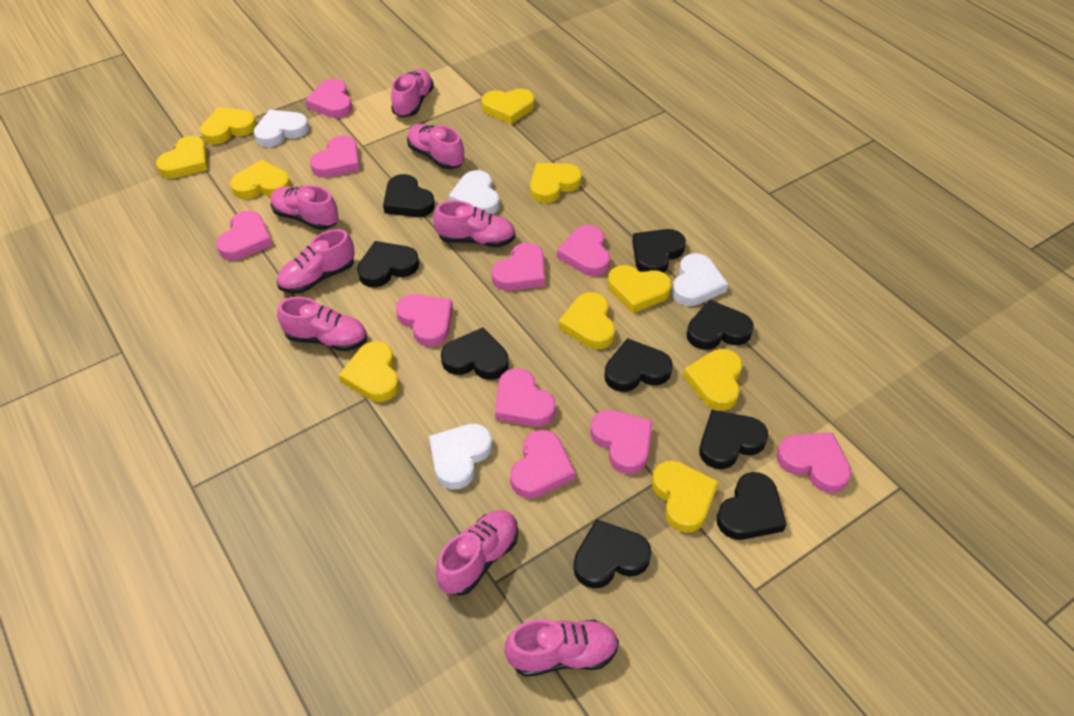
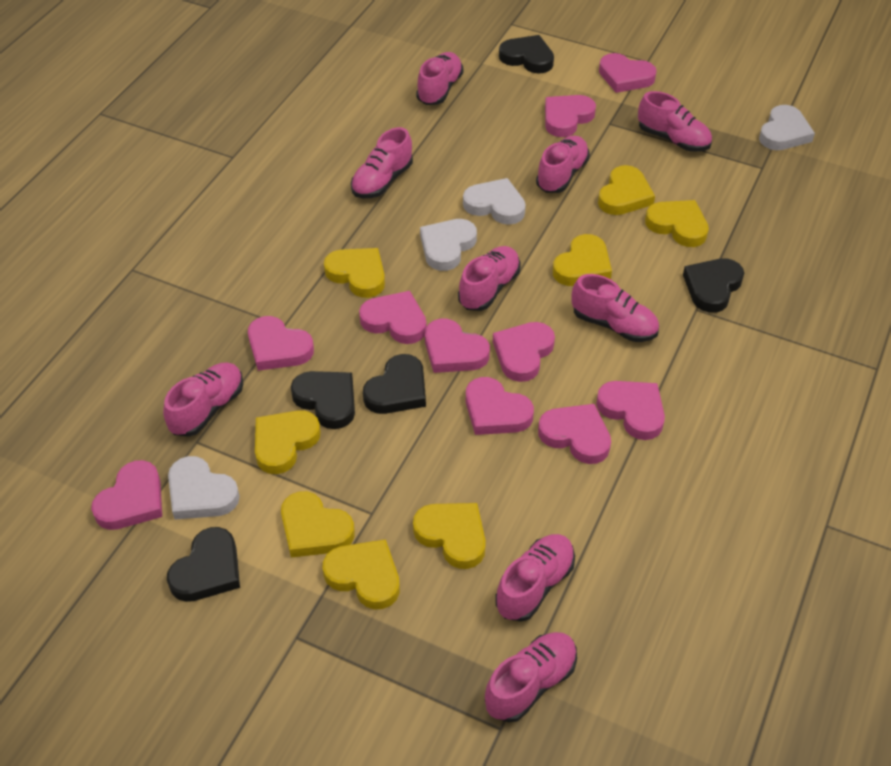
black heart: [357,241,419,287] [383,174,435,217] [441,328,508,380] [573,519,652,588] [604,338,673,392] [632,229,686,273] [687,300,754,350] [699,410,768,469] [716,472,787,540] = 9 -> [167,527,240,602] [291,371,355,429] [363,354,426,414] [499,35,554,74] [683,258,744,313] = 5
pink shoe: [271,185,338,230] [277,229,355,294] [277,297,367,351] [391,69,434,117] [407,124,465,169] [433,200,516,247] [435,510,518,596] [505,619,619,677] = 8 -> [163,363,243,437] [351,127,413,198] [416,52,464,105] [458,246,521,311] [485,632,577,722] [495,534,575,622] [536,135,590,193] [572,274,659,342] [638,91,712,152] = 9
yellow heart: [156,136,208,179] [200,107,257,144] [230,160,291,199] [339,341,399,402] [482,89,535,124] [530,163,582,203] [558,292,615,349] [608,265,672,313] [652,461,719,533] [683,349,743,411] = 10 -> [255,410,321,474] [281,491,355,558] [323,539,400,609] [324,248,385,298] [413,503,486,569] [553,234,612,286] [598,165,655,215] [645,200,709,247] = 8

